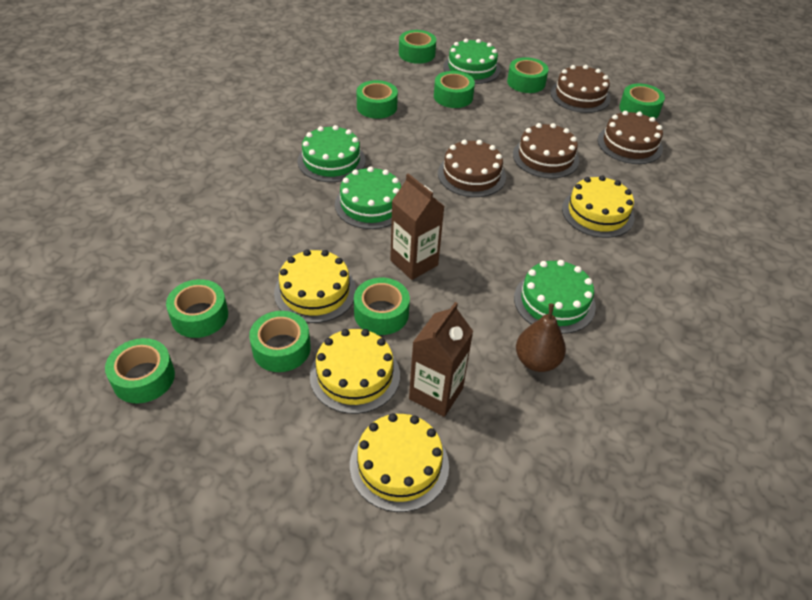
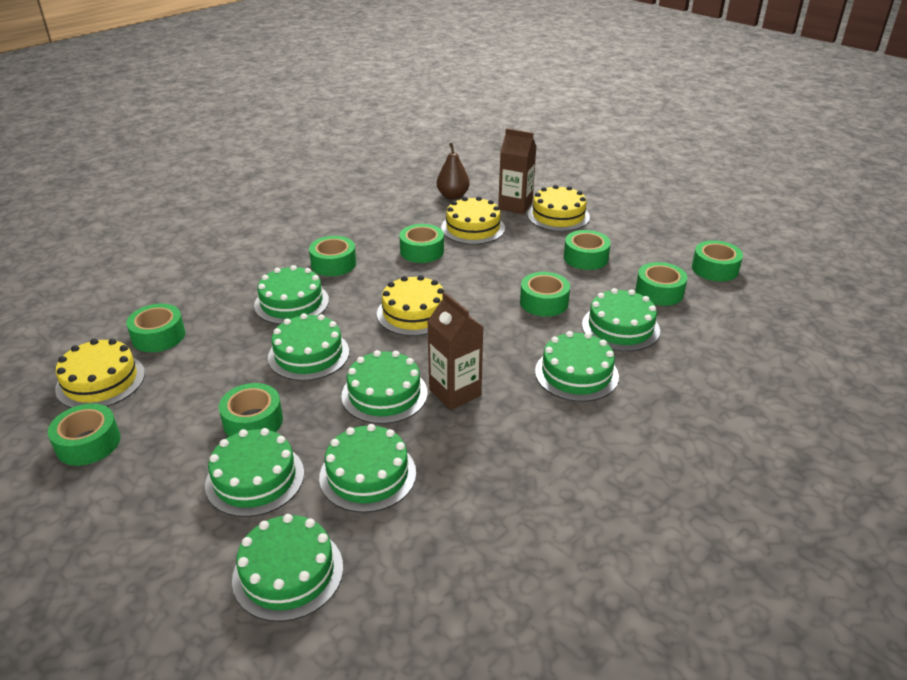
brown cake: [438,139,506,197] [513,123,579,178] [551,65,611,113] [598,111,663,164] = 4 -> none = 0
green cake: [298,125,366,182] [335,166,401,229] [443,39,501,84] [514,260,596,334] = 4 -> [205,428,304,517] [232,514,343,622] [254,265,329,324] [268,313,349,381] [319,424,416,513] [341,350,428,424] [535,331,619,402] [582,288,660,351] = 8

